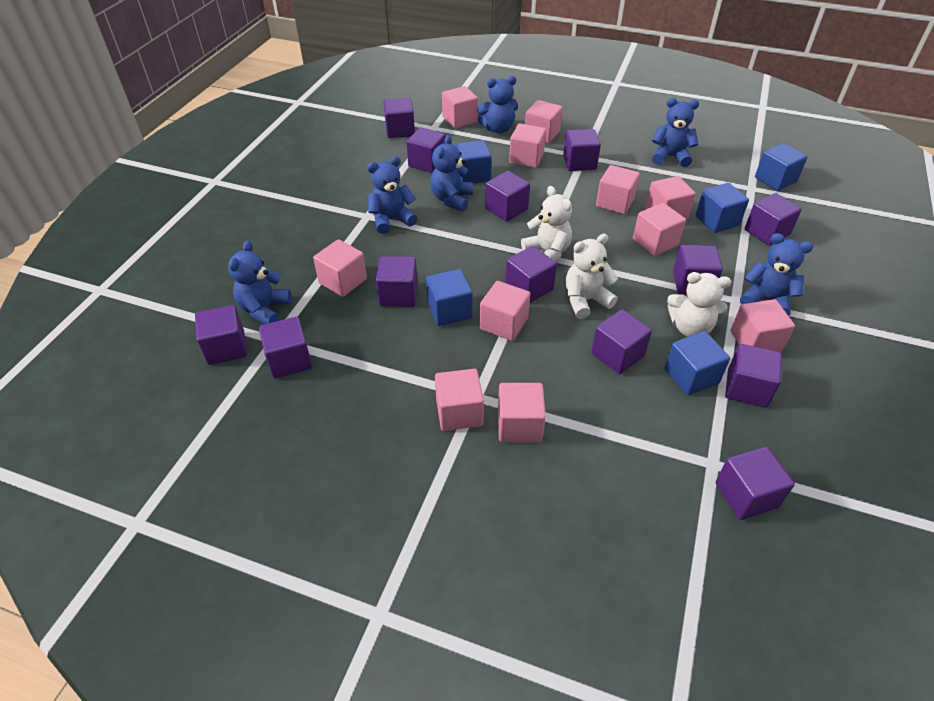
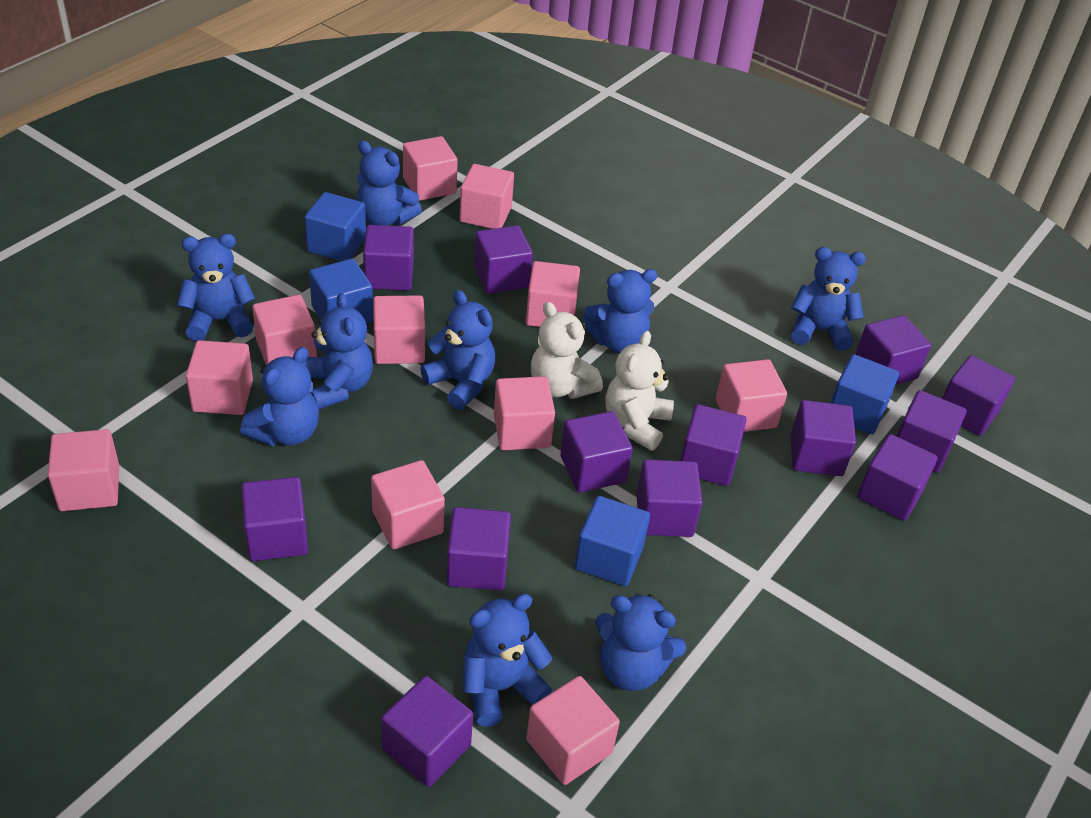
blue cube: [426,269,472,326] [456,140,492,184] [664,331,730,396] [695,183,749,233] [755,143,808,191] = 5 -> [304,192,366,261] [309,259,373,323] [574,496,650,586] [831,354,899,434] = 4
blue teddy bear: [228,240,292,324] [367,156,417,234] [430,135,473,211] [477,76,518,133] [652,98,699,167] [740,233,813,316] = 6 -> [177,234,255,341] [240,347,319,446] [305,293,373,409] [356,141,422,226] [420,290,495,410] [463,594,553,727] [582,269,657,353] [595,594,686,691] [791,247,866,351] = 9
white teddy bear: [521,186,572,262] [566,234,618,319] [667,272,731,337] = 3 -> [531,302,603,399] [605,331,674,451] = 2

